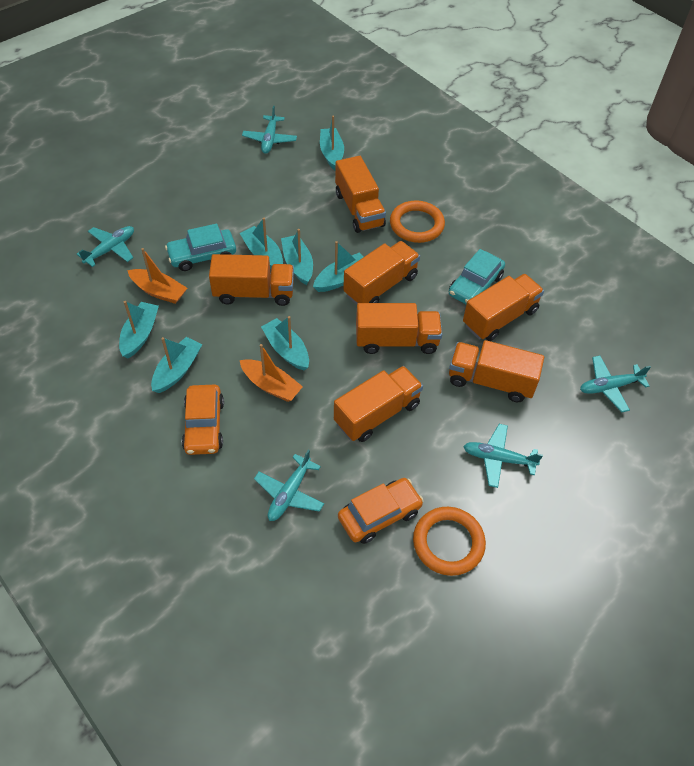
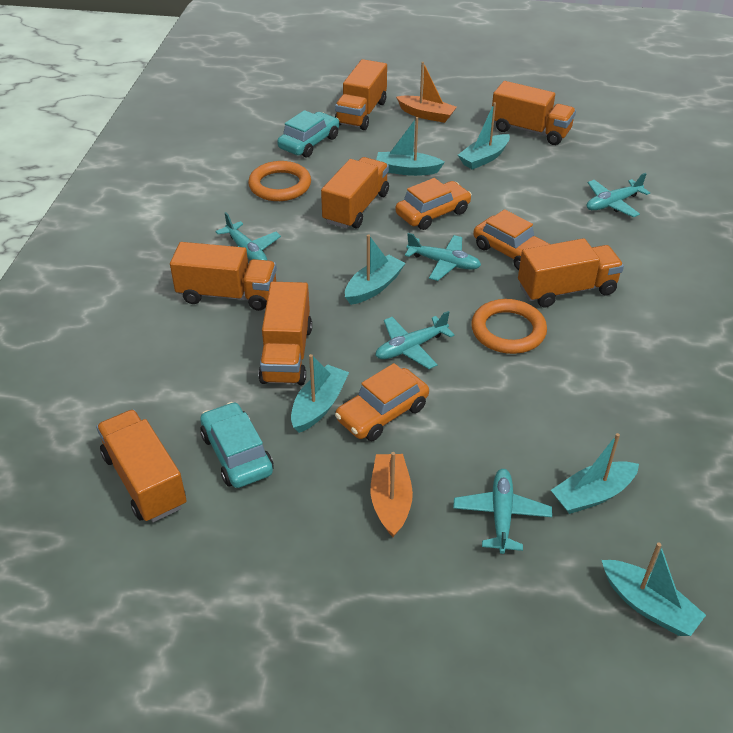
orange car: [182,385,224,455] [338,478,424,544] = 2 -> [335,363,429,441] [395,178,472,230] [473,209,550,270] = 3
turquoise boat: [119,301,159,358] [151,337,202,393] [240,218,283,269] [261,316,309,371] [281,229,313,285] [313,241,363,292] [320,116,344,170] = 7 -> [291,354,349,433] [345,234,406,305] [376,117,445,176] [458,102,510,170] [551,433,639,514] [602,542,706,636] = 6

